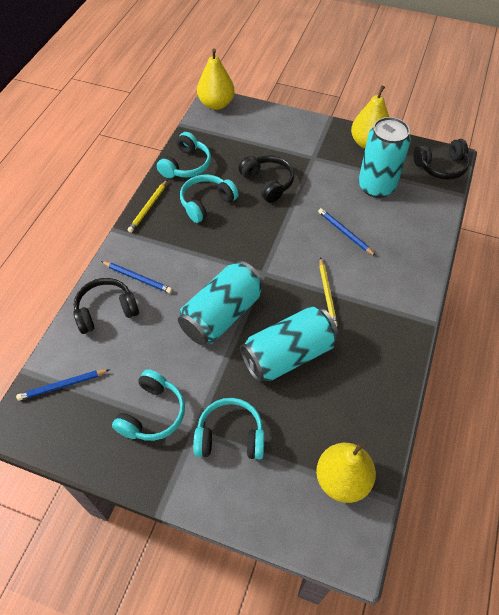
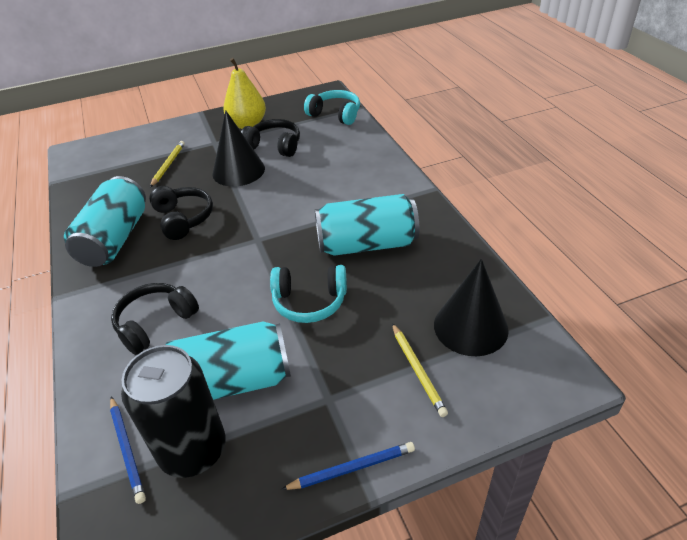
black can: none = 0 -> [121,345,226,478] = 1
black cone: none = 0 -> [212,110,265,187] [434,259,509,356] = 2
blue pencil: [16,369,110,401] [101,261,172,293] [318,208,376,256] = 3 -> [110,396,146,504] [281,442,415,490] = 2
turquoise headphones: [112,369,185,441] [157,132,211,178] [180,174,239,223] [193,398,264,459] = 4 -> [270,265,347,323] [304,90,360,125] = 2
yellow pear: [197,49,235,110] [316,442,376,503] [351,85,389,149] = 3 -> [224,58,266,129] = 1

